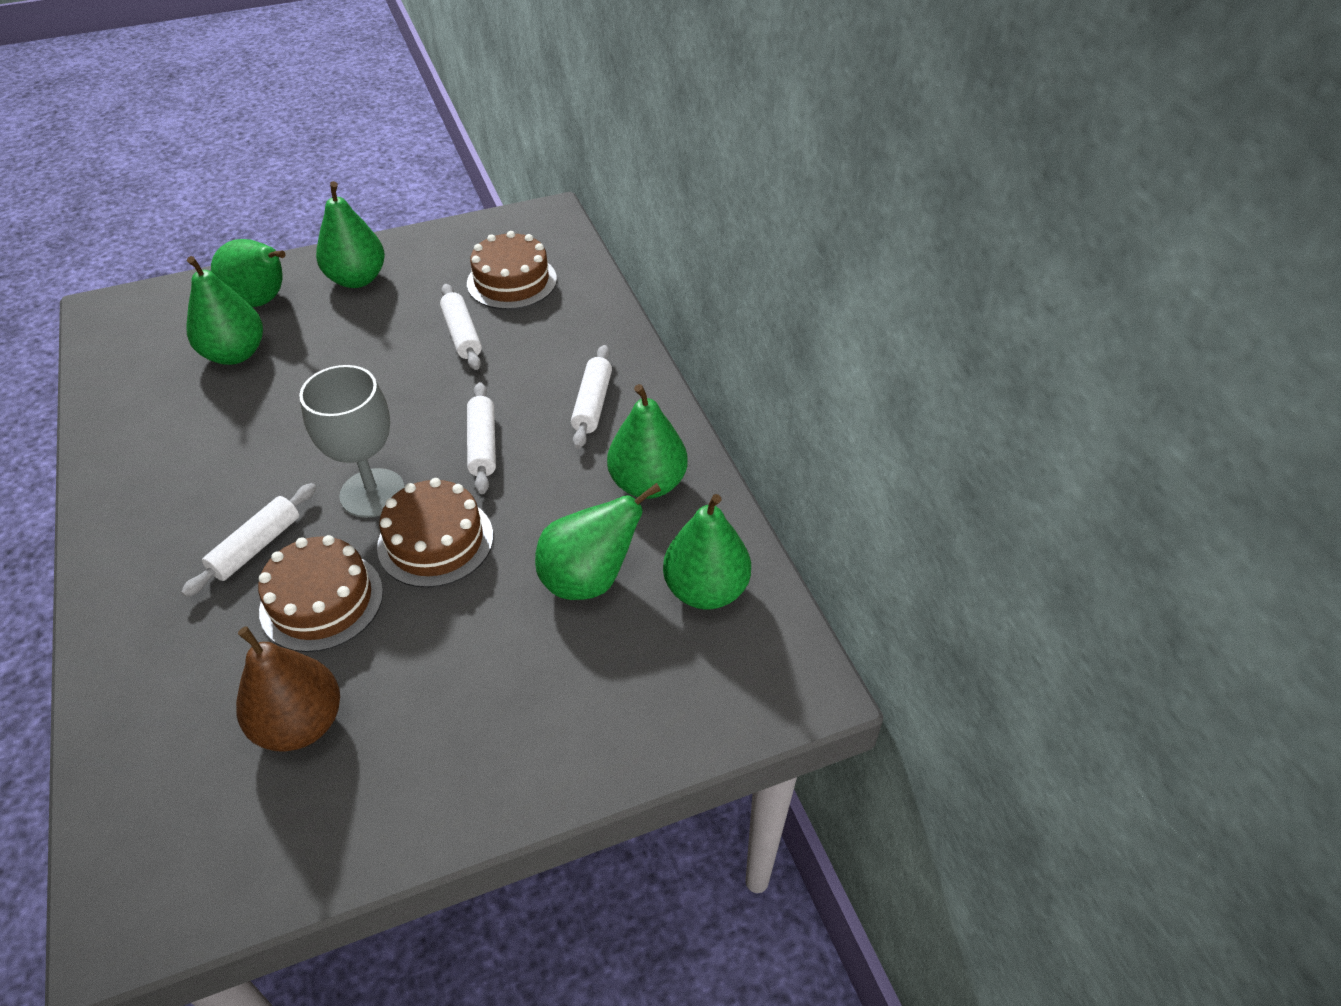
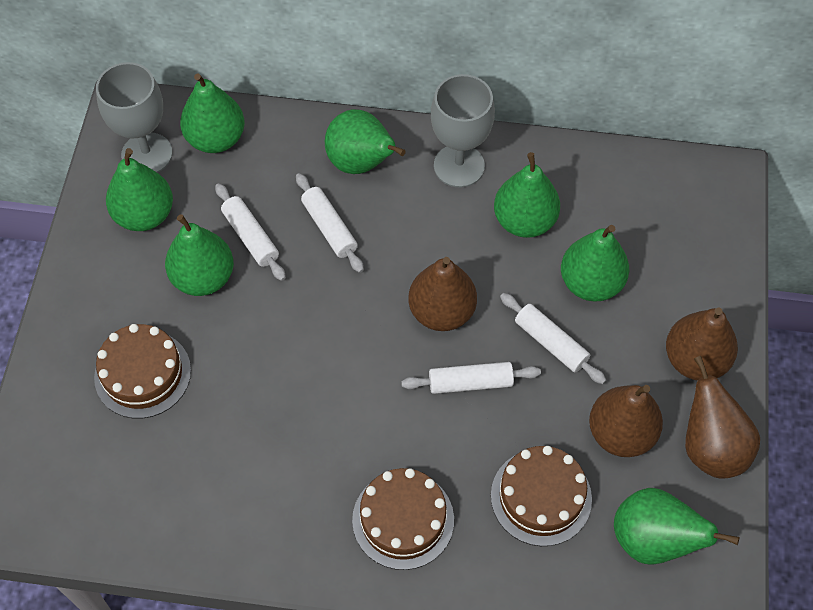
brown pear: [236,626,340,751] = 1 -> [408,257,477,331] [589,385,663,457] [666,307,738,381] [685,356,760,479] = 4
green pear: [187,256,263,365] [211,239,286,307] [316,181,385,288] [535,483,661,600] [607,384,688,499] [663,494,751,610] = 6 -> [106,148,173,231] [165,214,234,296] [180,73,245,153] [325,109,406,174] [494,152,560,238] [561,225,629,302] [614,488,739,565] = 7
grey goblet: [299,365,405,518] = 1 -> [96,62,173,173] [431,74,495,187] = 2

